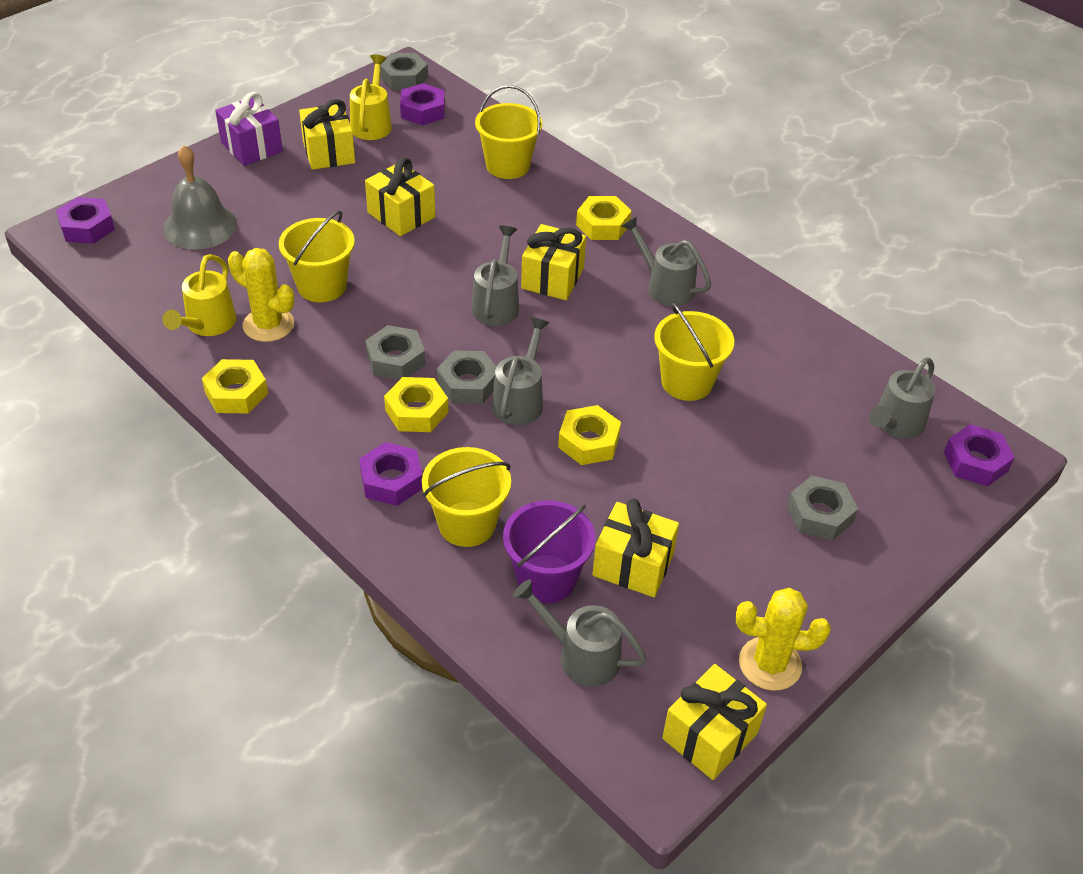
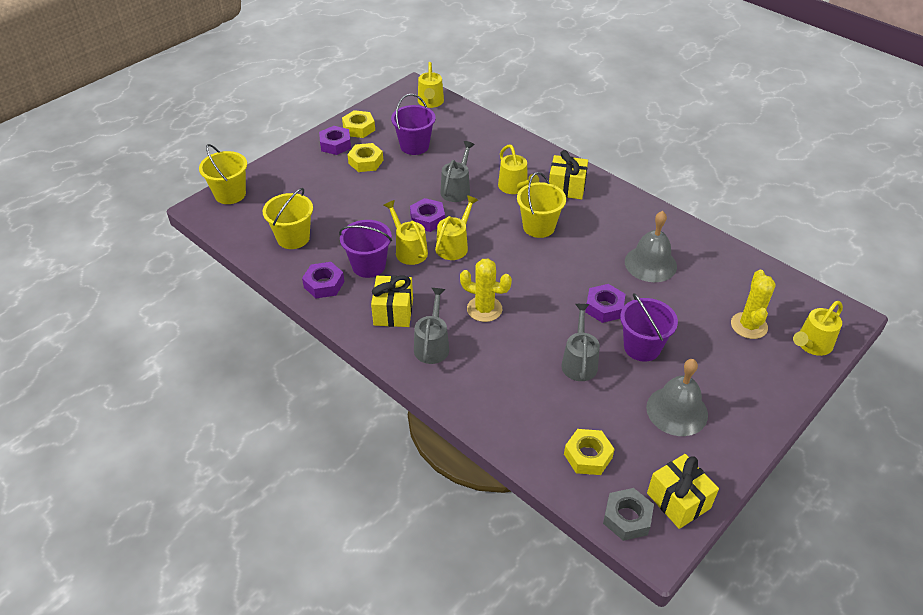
grey bell: [163,145,237,250] = 1 -> [625,211,677,282] [646,359,708,436] = 2
grey nut: [365,325,425,380] [380,53,428,90] [437,350,496,404] [787,475,858,541] = 4 -> [603,488,654,541] = 1
grey watering can: [471,226,519,326] [492,317,550,425] [513,579,647,687] [622,216,711,306] [869,357,935,439] = 5 -> [414,288,449,364] [440,141,475,202] [561,304,600,381] = 3
purple bucket: [503,500,595,603] = 1 -> [339,220,392,278] [391,94,436,155] [620,293,678,362] = 3
purple gift: [215,92,283,166] = 1 -> none = 0
yellow bucket: [279,211,355,302] [422,447,511,547] [475,85,542,179] [654,303,734,401] = 4 -> [199,144,247,204] [263,188,313,249] [517,172,566,238] = 3
yellow gift: [299,99,355,170] [365,158,435,236] [521,224,586,300] [592,499,679,597] [662,664,767,780] = 5 -> [371,275,413,327] [549,150,588,199] [647,454,719,529] = 3
yellow nut: [202,359,268,414] [384,377,449,432] [558,405,621,465] [576,196,632,240] = 4 -> [342,110,375,138] [347,143,383,172] [564,429,615,475] = 3
yellow watering can: [163,254,236,336] [350,55,392,140] = 2 -> [384,200,428,265] [418,62,444,108] [435,195,478,260] [498,145,539,194] [793,301,843,356] = 5

